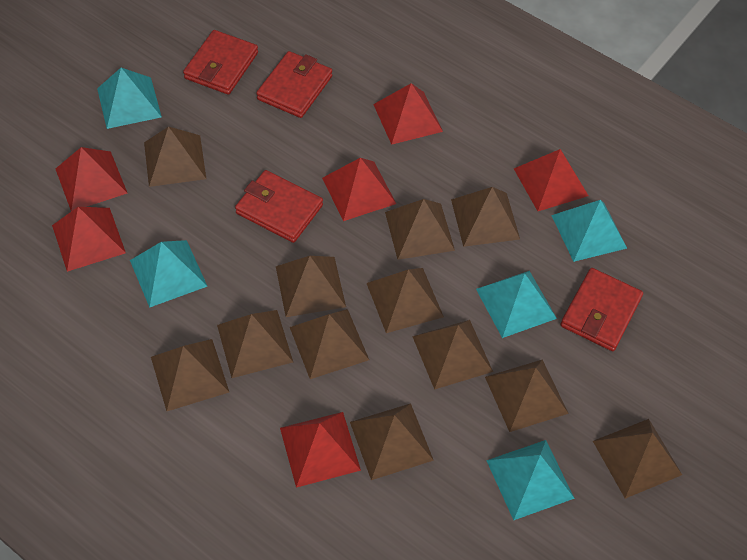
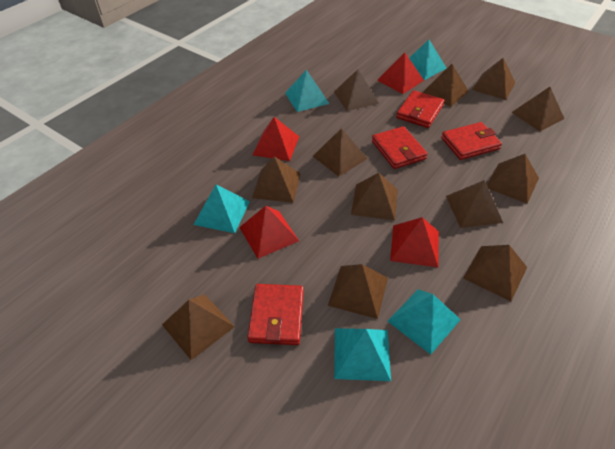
red pyramid: [52,207,126,272] [56,147,128,211] [280,412,361,488] [322,158,396,221] [373,83,443,145] [514,149,589,211] = 6 -> [239,206,299,259] [253,117,299,161] [377,52,424,94] [390,217,439,268] = 4

